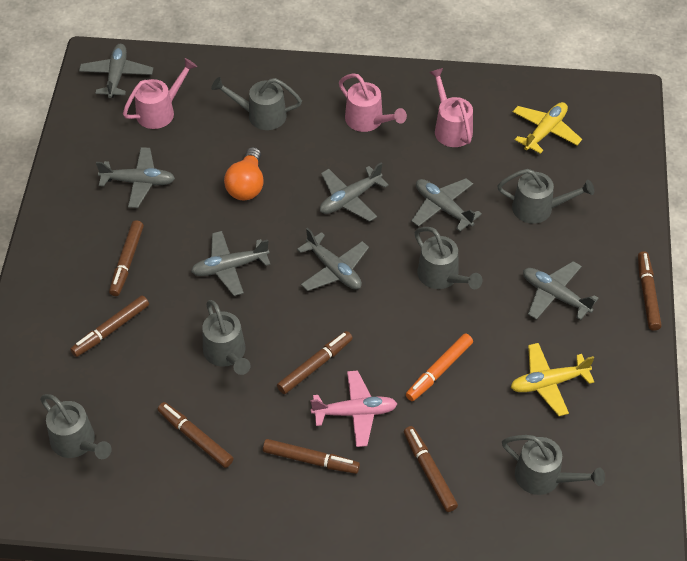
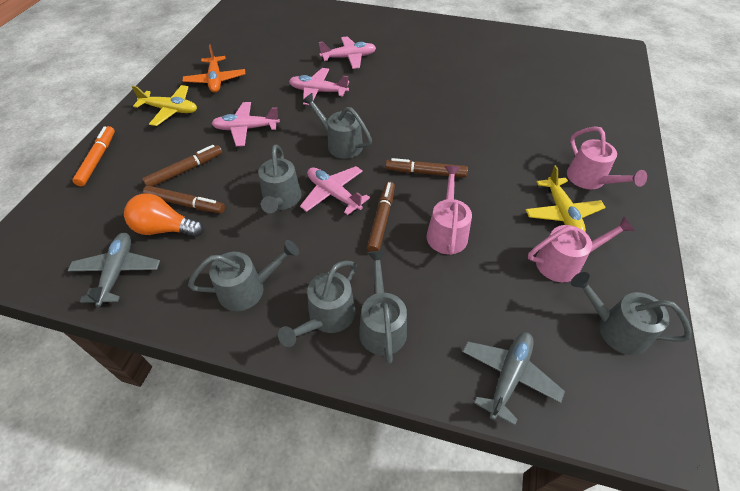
brown marker: [70,295,149,357] [109,220,144,296] [158,402,234,468] [263,439,360,474] [277,331,353,394] [404,426,458,512] [638,251,662,331] = 7 -> [142,145,222,187] [143,186,225,213] [367,181,395,252] [385,158,468,178] = 4
grey plane: [79,44,153,98] [96,147,175,208] [191,231,270,296] [297,228,369,291] [320,163,389,222] [411,178,482,232] [523,261,599,320] = 7 -> [68,233,160,307] [462,332,565,426] = 2
orange plane: none = 0 -> [183,44,245,93] = 1
pink plane: [310,370,397,447] = 1 -> [212,102,280,146] [289,68,349,105] [300,166,370,215] [319,36,376,69] = 4

